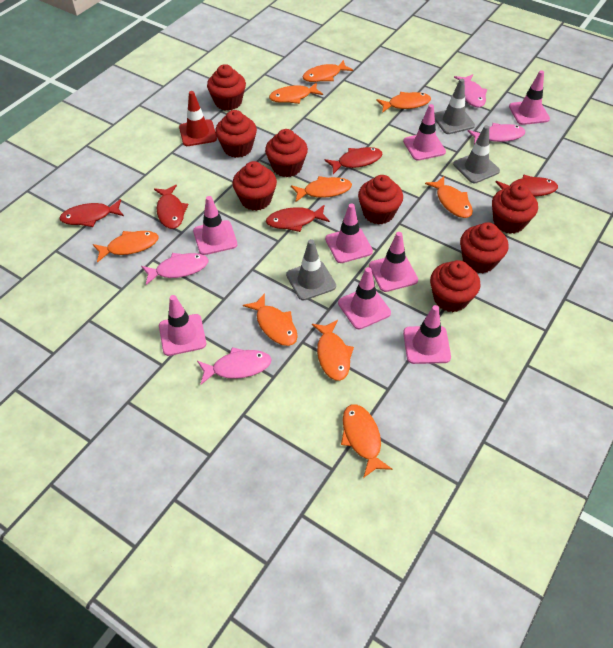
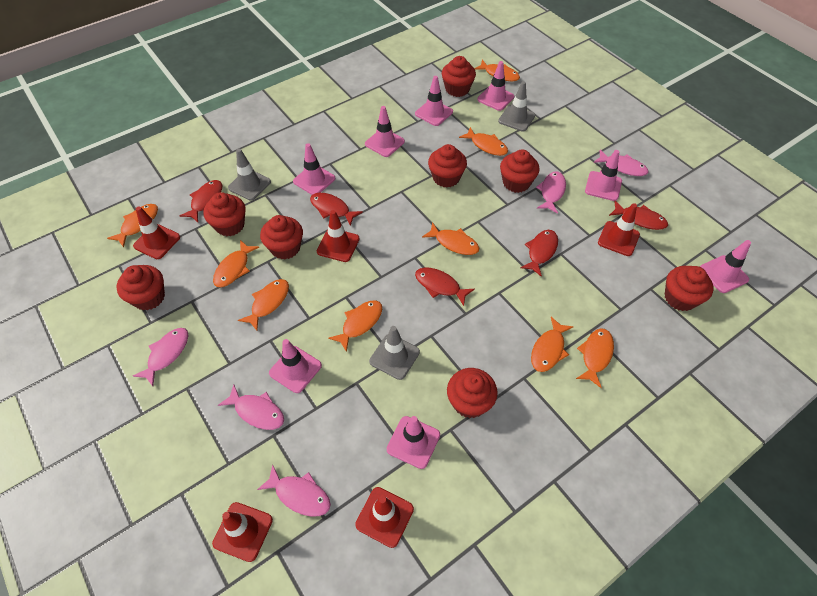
pink fish: [141,253,209,285] [197,347,272,384] [454,74,487,107] [468,123,525,144] = 4 -> [133,328,189,386] [218,385,284,430] [257,464,331,517] [536,172,566,214] [593,150,648,176] = 5
red traffic cone: [179,91,217,146] = 1 -> [133,206,180,259] [212,502,273,562] [317,210,360,262] [355,487,414,548] [598,203,640,256] = 5

